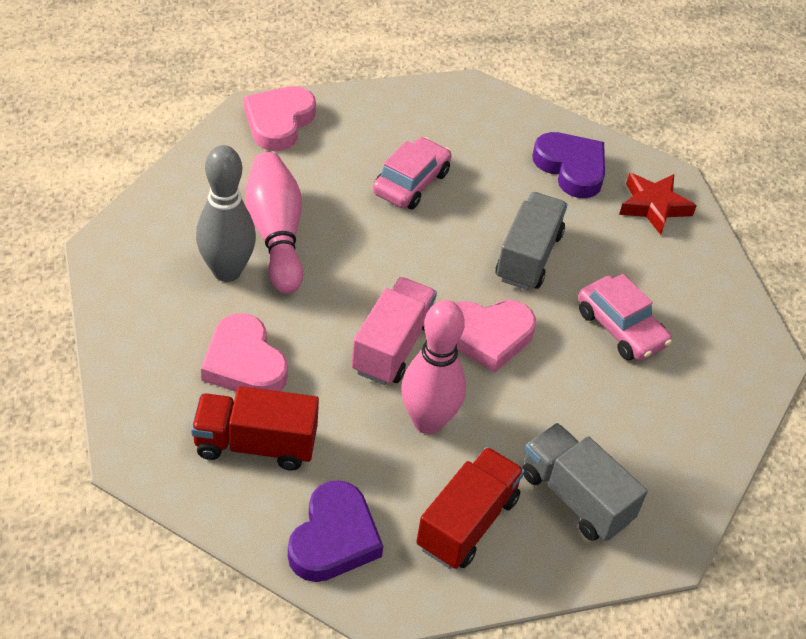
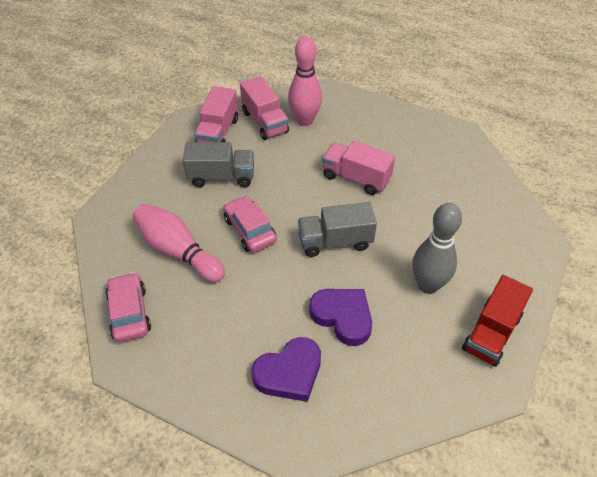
pink heart: [201,313,288,392] [244,86,316,151] [456,300,536,372] = 3 -> none = 0
pink truck: [352,277,437,385] = 1 -> [194,86,238,142] [240,76,289,140] [322,141,395,195] = 3
red star: [619,173,697,235] = 1 -> none = 0
red truck: [191,386,319,470] [416,447,524,569] = 2 -> [462,275,533,367] = 1

